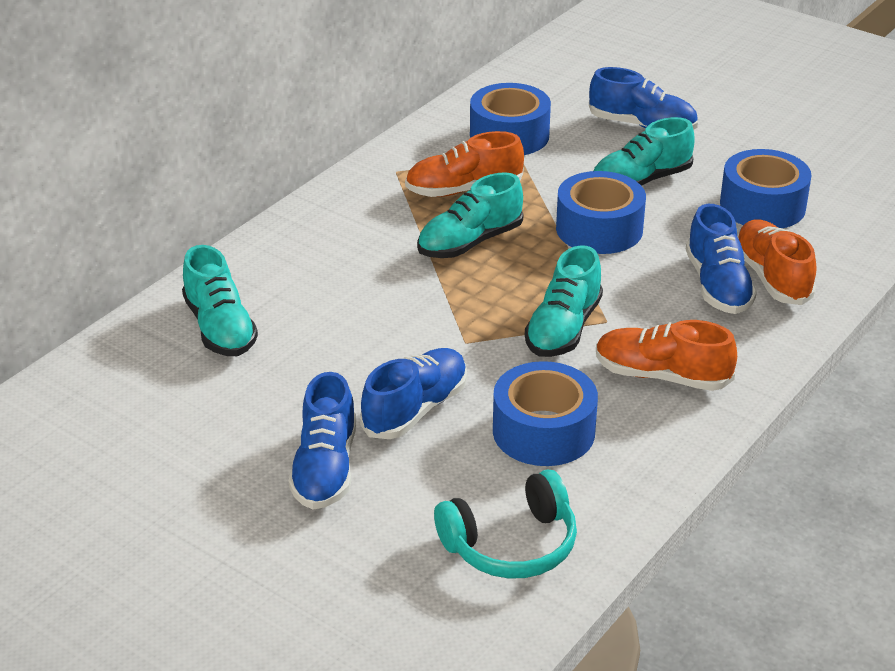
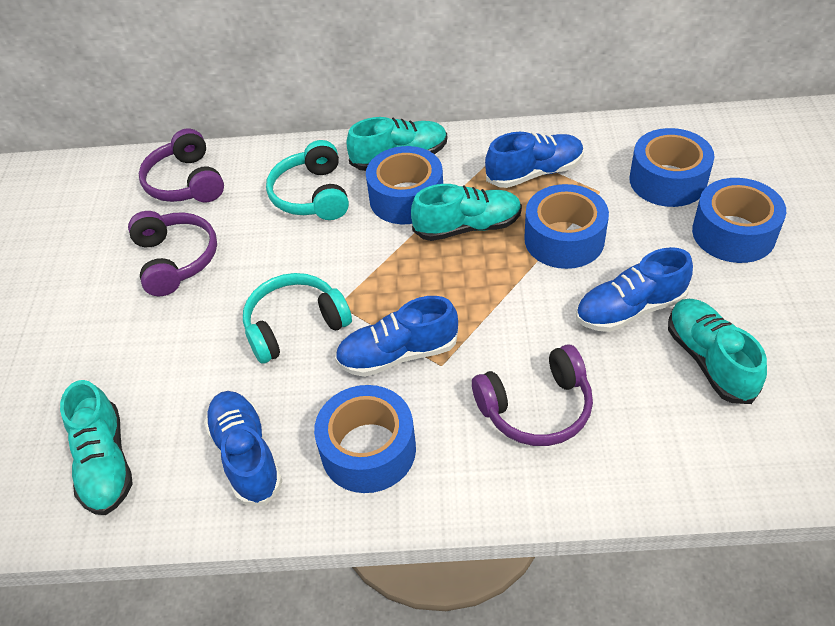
blue tape: [470,83,551,155] [493,361,598,466] [556,171,646,254] [720,149,812,228] = 4 -> [314,385,416,493] [366,146,443,224] [524,184,609,269] [629,128,714,207] [692,178,786,263] = 5
orange shoe: [405,131,524,197] [596,320,737,391] [737,219,816,305] = 3 -> none = 0
purple headphones: none = 0 -> [128,211,217,296] [138,129,224,202] [472,345,593,446] = 3
turquoise headphones: [434,469,577,579] = 1 -> [243,273,352,364] [266,140,349,220] = 2

